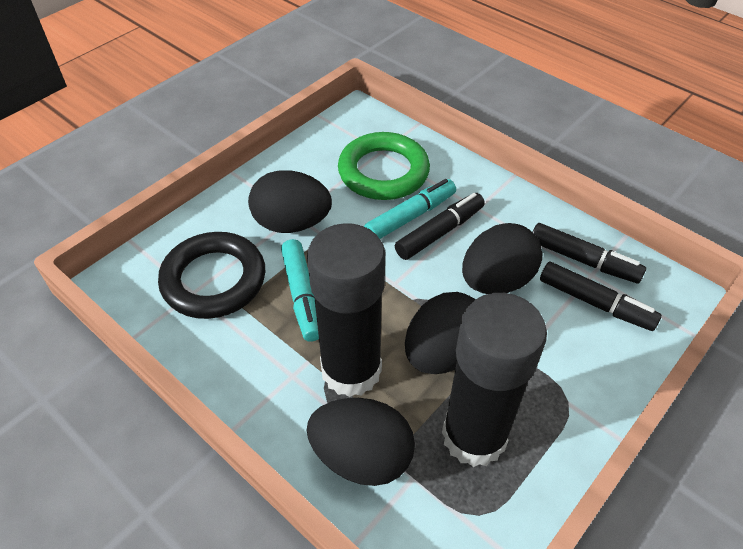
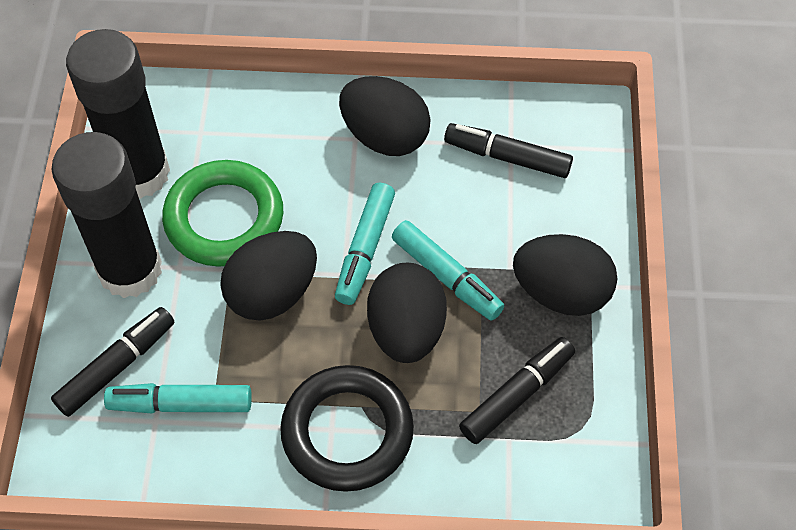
turquoise marker: [281,239,319,342] [364,179,456,239] = 2 -> [104,383,252,413] [335,183,395,305] [392,220,504,320] = 3

